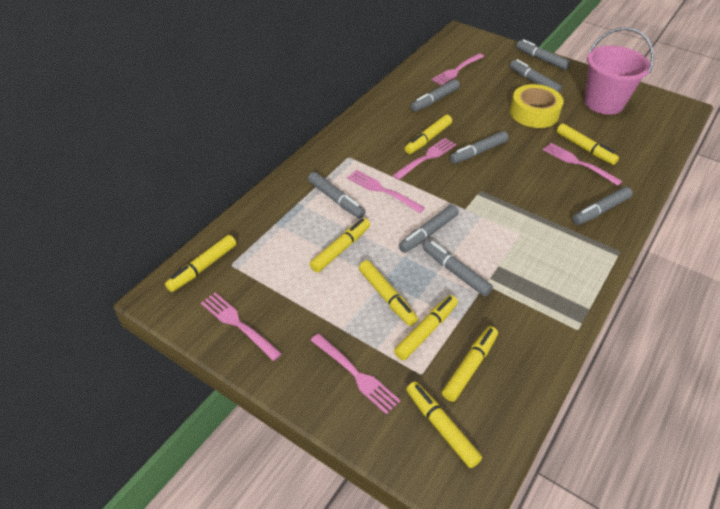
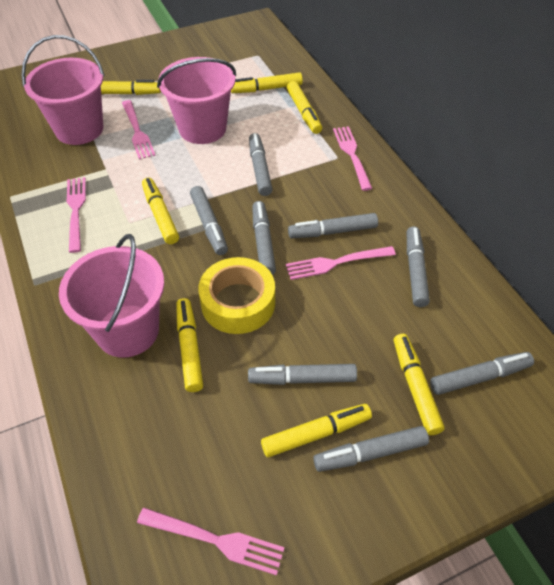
pink bucket: [584,27,654,115] = 1 -> [21,35,105,145] [59,234,164,358] [157,57,236,144] = 3
pink fork: [201,293,282,361] [310,333,401,414] [347,170,425,213] [393,138,456,180] [432,53,484,85] [543,143,622,186] = 6 -> [67,177,86,253] [122,100,156,159] [137,508,285,576] [286,246,396,280] [333,126,372,191] = 5
yellow marker: [165,235,236,292] [310,218,370,273] [359,260,418,326] [394,295,458,360] [405,115,452,154] [406,381,482,468] [442,326,498,402] [556,123,619,165] = 8 -> [101,80,161,95] [142,177,179,244] [176,298,203,392] [231,72,303,93] [261,404,372,457] [287,81,322,134] [394,334,445,435] = 7

